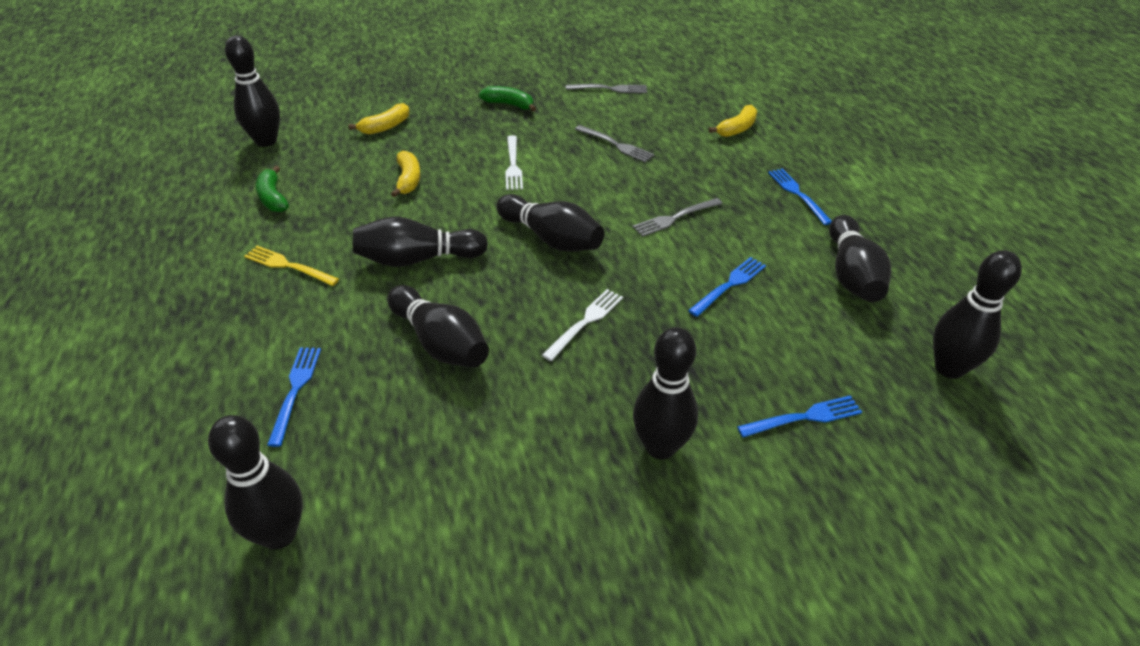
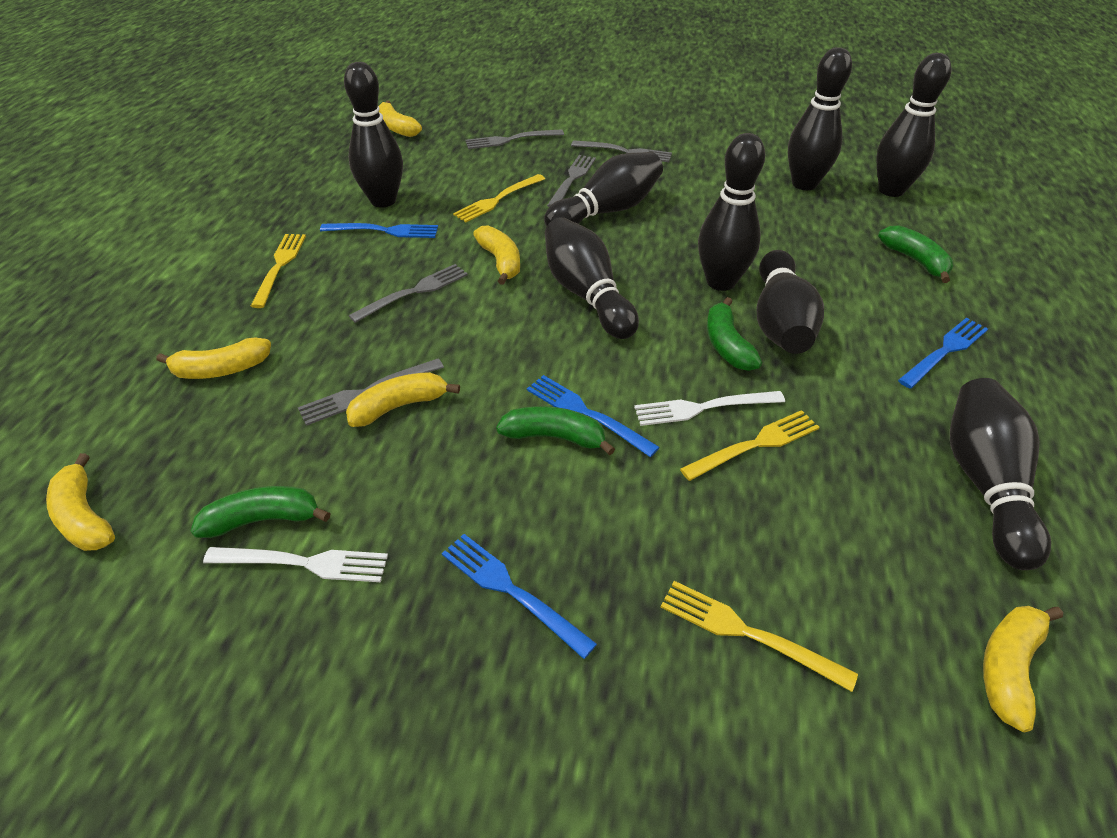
green banana: [256,166,289,212] [479,86,536,111] = 2 -> [190,486,331,538] [496,406,615,456] [707,297,762,371] [878,225,953,283] = 4
grey fork: [566,84,647,93] [575,125,654,162] [633,198,722,237] = 3 -> [298,359,444,426] [348,264,468,323] [465,129,564,149] [547,155,596,207] [571,140,672,162] = 5
yellow banana: [348,103,409,134] [391,151,421,197] [709,105,757,137] = 3 -> [46,453,115,551] [156,337,271,379] [346,372,460,427] [379,101,422,137] [473,226,520,285] [983,606,1063,732] = 6
yellow fork: [244,246,339,286] = 1 -> [251,234,306,308] [453,174,545,222] [661,581,858,692] [680,410,820,481] = 4

